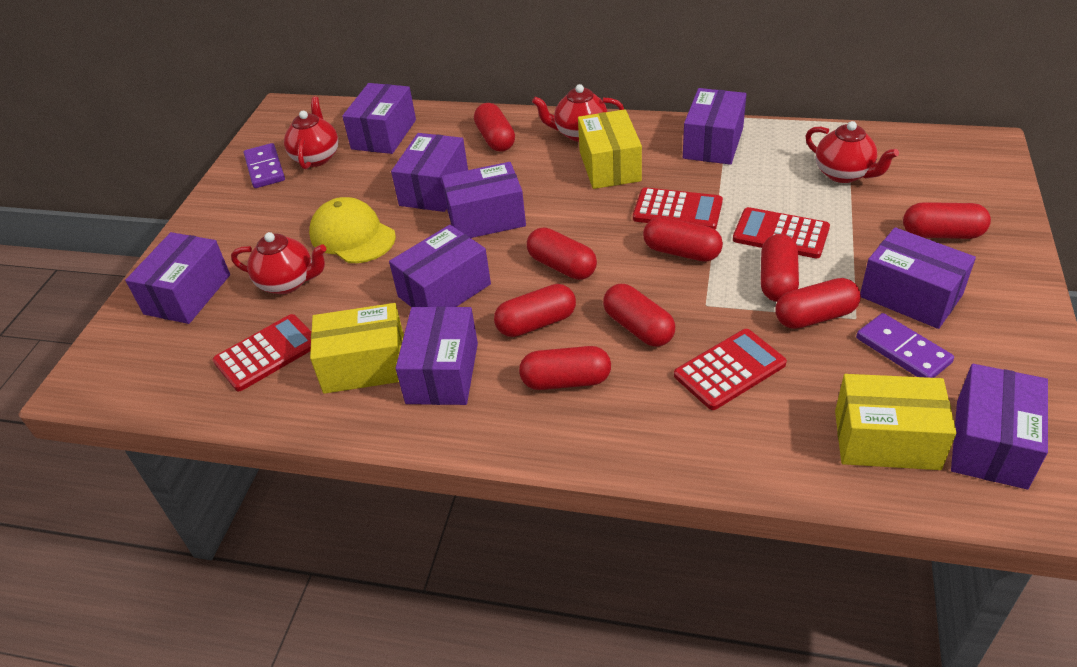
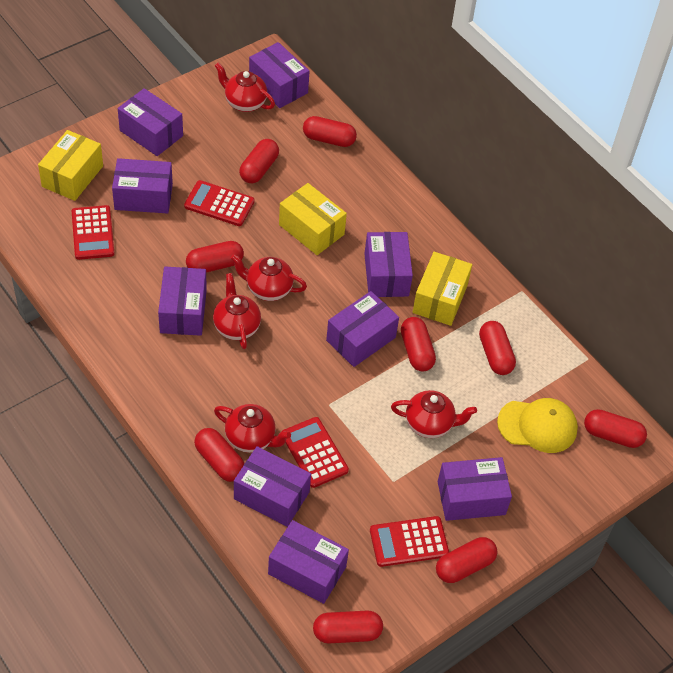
purple domino: [244,143,285,188] [856,313,954,378] = 2 -> none = 0
red teapot: [231,232,327,294] [284,97,339,169] [532,84,624,142] [806,121,899,183] = 4 -> [213,273,261,349] [214,404,291,453] [215,62,275,112] [231,254,307,301] [391,390,477,438] = 5

